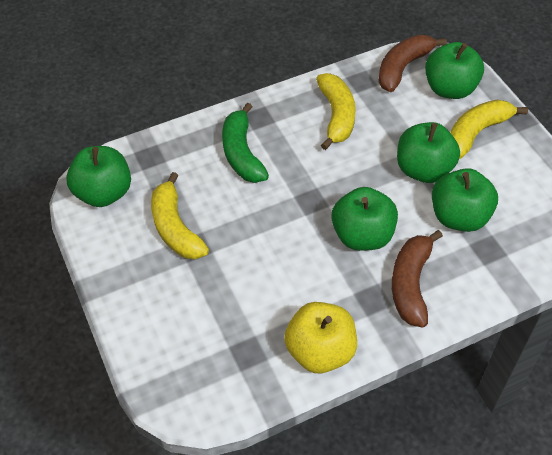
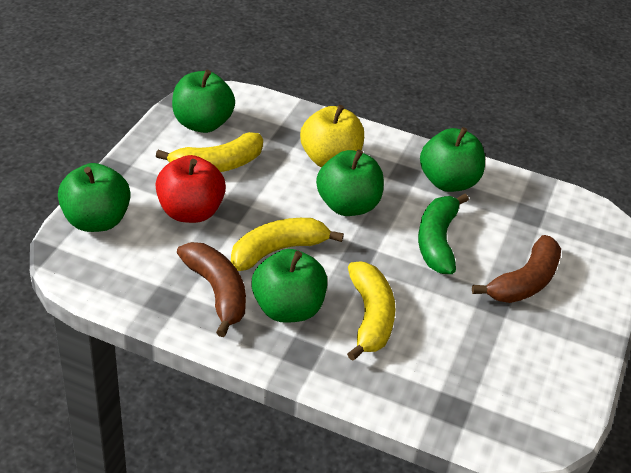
red apple: none = 0 -> [155,155,226,223] = 1

